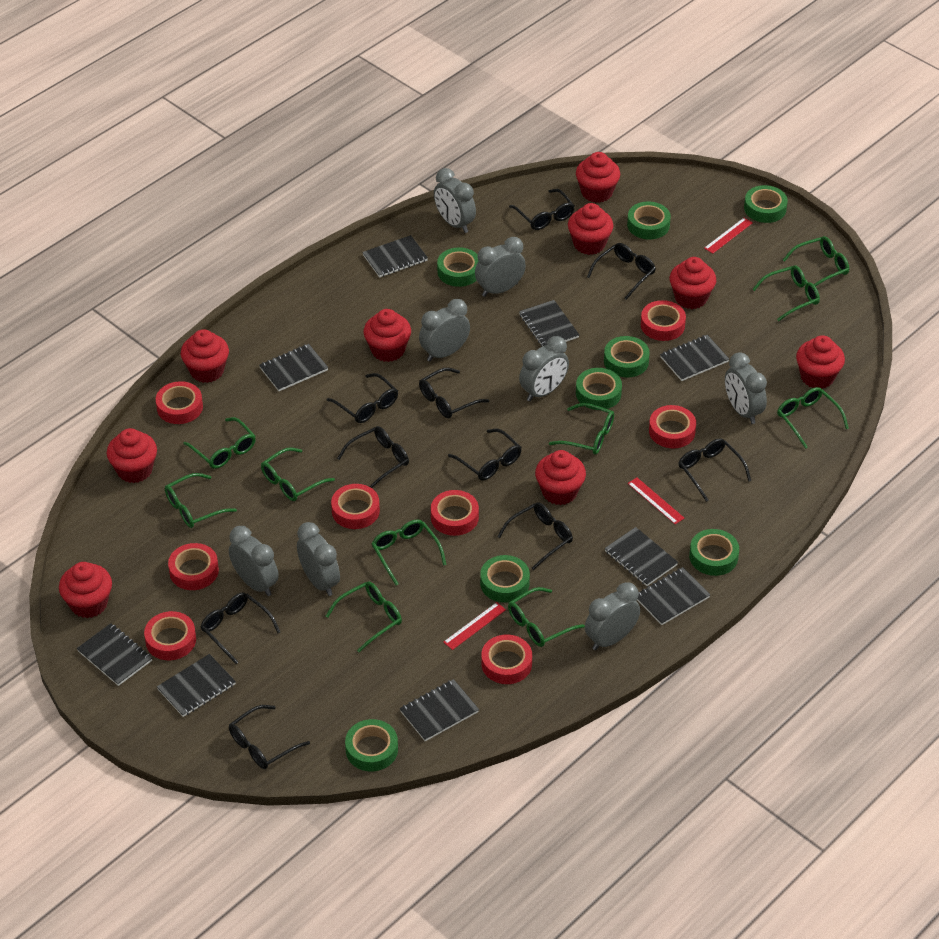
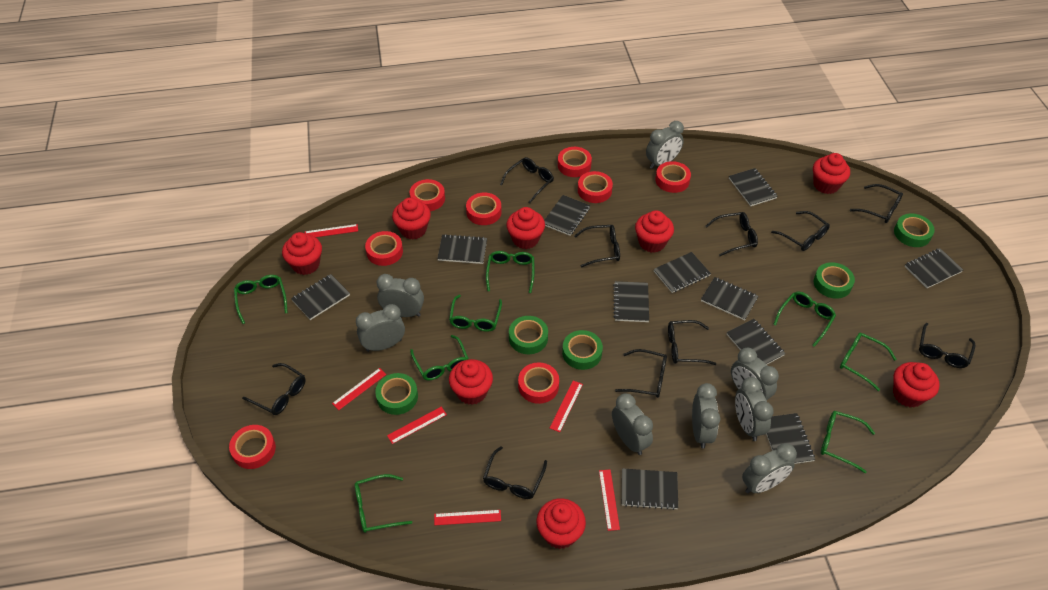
black notebook: [77,623,152,686] [157,654,236,717] [259,344,328,391] [362,235,428,277] [400,679,479,741] [519,300,579,347] [605,527,678,586] [637,567,711,625] [660,335,729,381] = 9 -> [291,274,350,320] [437,234,487,264] [544,195,590,236] [613,281,649,322] [622,468,678,510] [654,252,711,293] [701,277,759,320] [727,319,786,365] [729,168,778,206] [766,413,815,464] [905,248,963,288] = 11
green glasses: [165,473,237,528] [183,417,256,469] [261,447,335,501] [326,581,402,652] [372,520,446,586] [508,587,585,647] [549,403,614,455] [753,265,820,321] [777,387,849,449] [783,236,849,287] = 10 -> [234,275,288,324] [355,474,412,533] [410,335,469,380] [449,295,502,332] [486,251,535,293] [773,292,836,347] [821,411,875,473] [840,333,897,391] = 8
green tape: [345,719,398,771] [437,248,478,287] [480,555,530,603] [576,368,622,410] [604,336,650,378] [627,202,671,239] [689,529,739,576] [744,185,788,223] = 8 -> [375,373,418,415] [509,316,548,354] [562,330,603,370] [814,262,855,299] [894,213,935,247] = 5
red cupcake: [59,562,112,618] [107,428,157,483] [181,329,229,383] [363,309,411,362] [535,450,586,505] [568,203,613,255] [576,152,620,203] [670,257,716,309] [796,335,845,389] = 9 -> [282,232,322,275] [392,197,431,239] [449,359,493,405] [506,207,545,249] [537,498,586,549] [635,210,674,253] [813,153,850,194] [893,362,940,408] = 8
red ruler: [443,602,506,650] [628,478,684,524] [704,218,753,254] = 3 -> [305,224,358,237] [332,368,386,410] [387,407,447,444] [434,510,501,525] [550,381,583,432] [599,470,620,531] = 6

